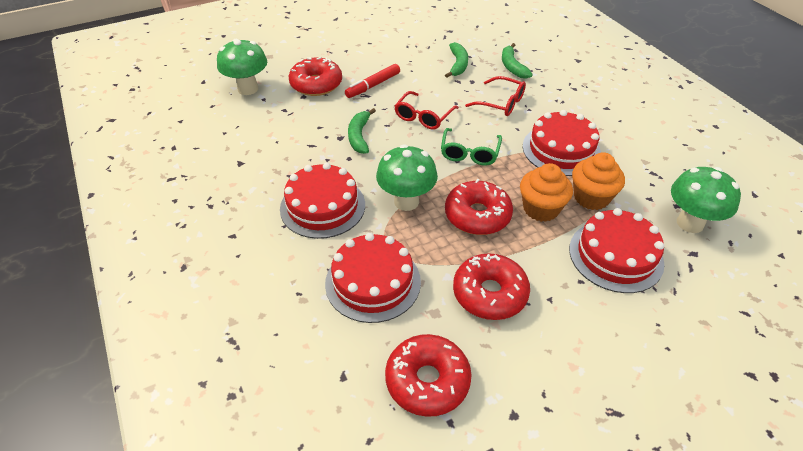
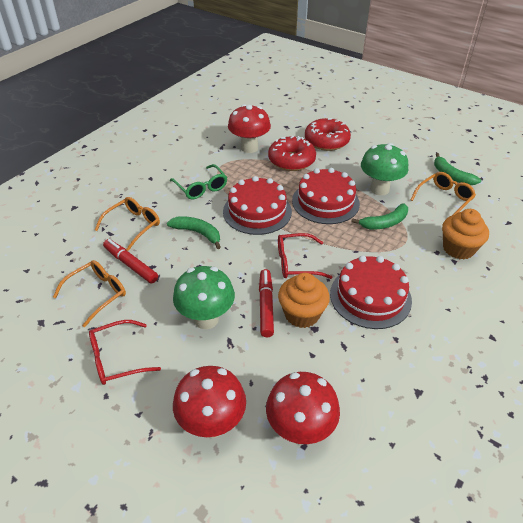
green mushroom: [217,39,267,95] [376,144,438,211] [671,167,741,233] = 3 -> [173,266,235,329] [361,143,408,196] = 2
orange glasses: none = 0 -> [53,260,126,327] [95,197,160,251] [410,172,476,215] = 3
red cake: [280,163,365,239] [325,233,421,323] [523,110,601,176] [569,208,664,293] = 4 -> [223,176,292,235] [292,168,360,224] [330,256,412,329] = 3
red donut: [289,57,342,96] [385,334,472,417] [445,179,513,235] [453,253,530,320] = 4 -> [268,136,316,171] [305,118,351,151] = 2
red marker: [345,64,400,98] = 1 -> [103,239,158,283] [259,269,274,337] = 2
red mushroom: none = 0 -> [173,366,246,438] [228,104,271,153] [266,372,340,445] = 3

